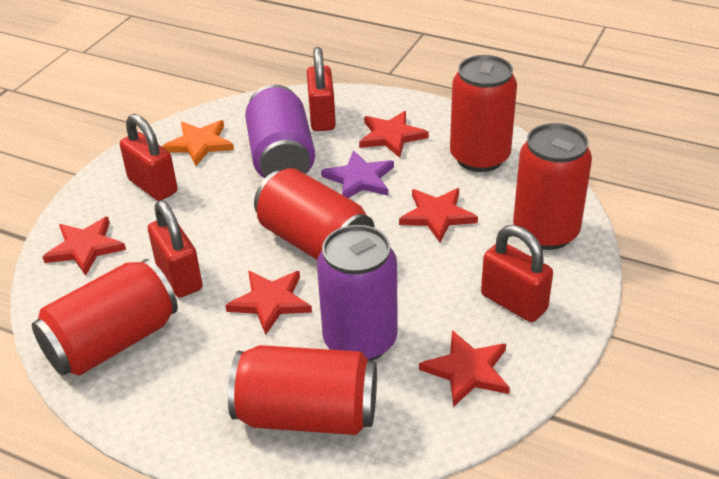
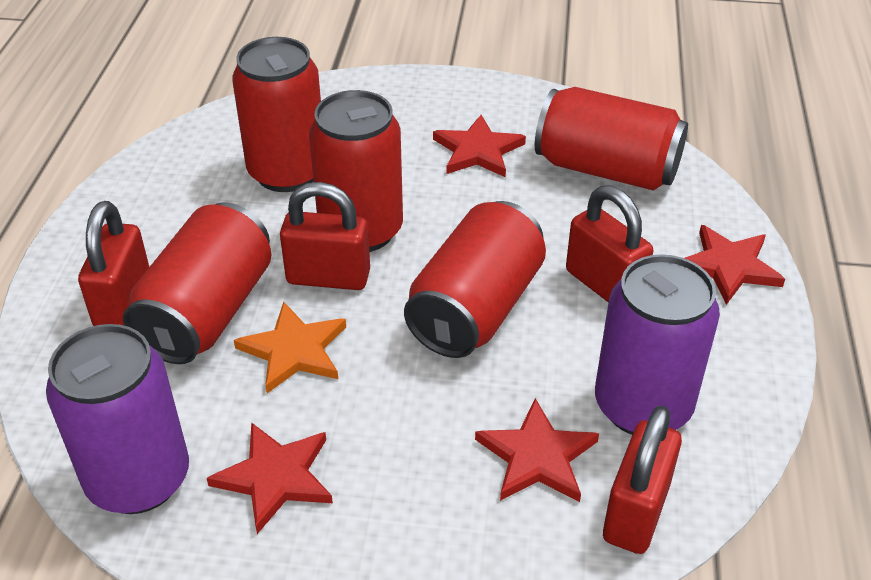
purple star: [321,150,394,198] = 1 -> none = 0
red star: [43,217,126,276] [225,271,312,335] [359,111,429,158] [399,188,478,242] [419,330,510,407] = 5 -> [207,422,333,534] [433,115,526,177] [475,398,599,502] [685,225,785,305] = 4

